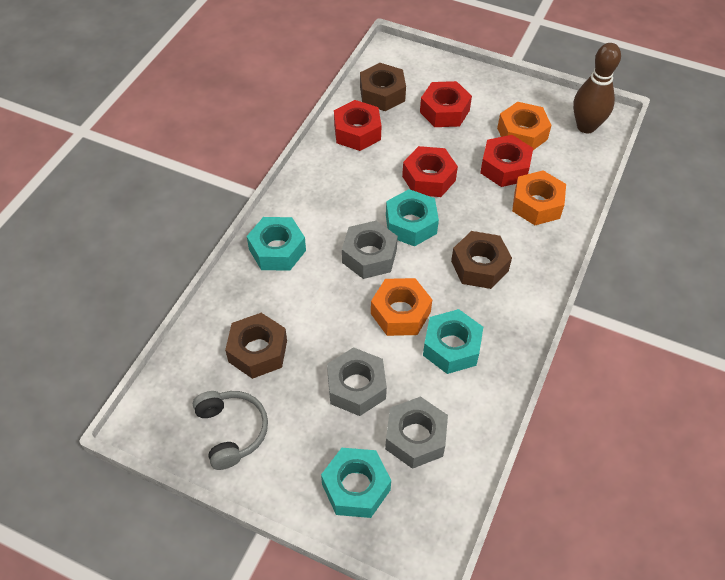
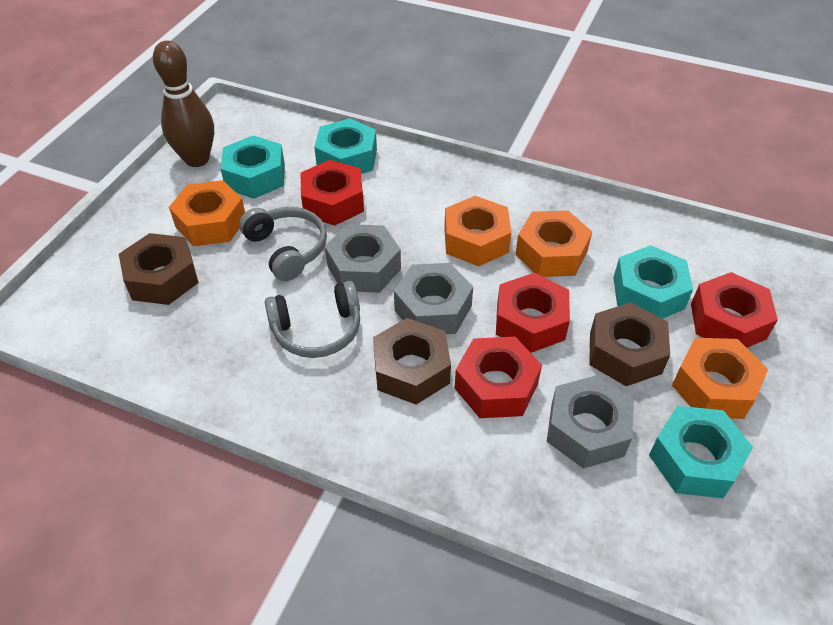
grey headphones: [193,391,268,470] = 1 -> [239,207,327,281] [265,281,360,358] = 2
orange nut: [371,278,432,336] [497,102,552,150] [512,170,566,225] = 3 -> [169,180,245,246] [444,196,512,266] [515,210,592,277] [672,338,768,419] = 4

